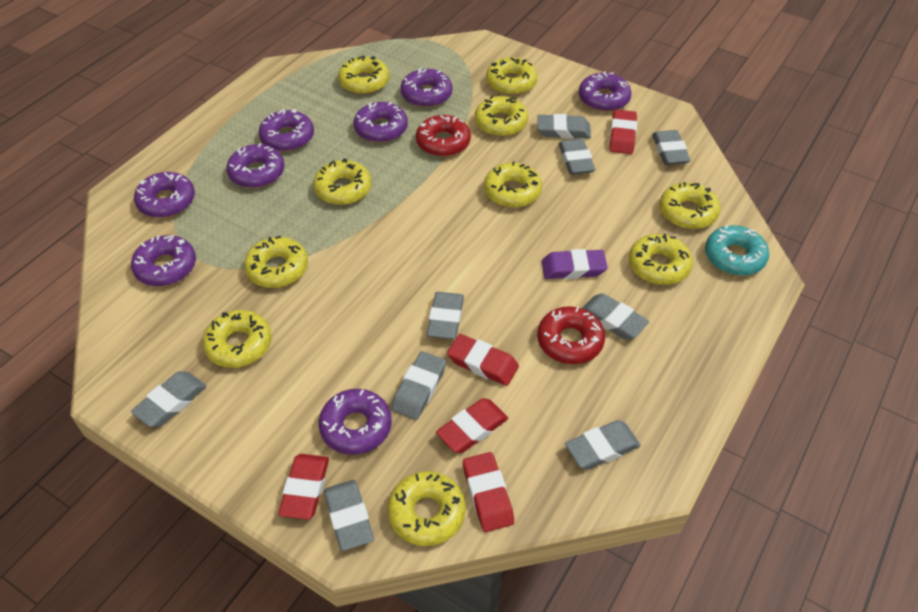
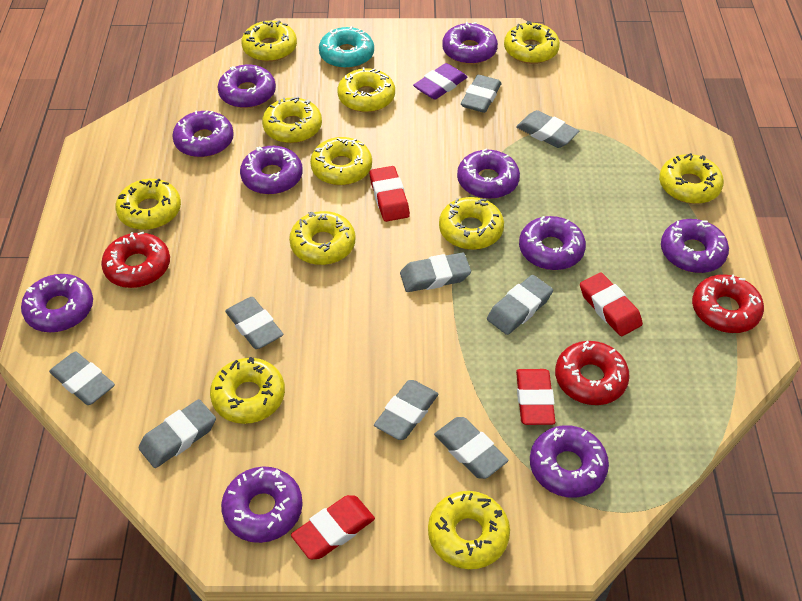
purple donut: [131,235,196,286] [134,172,195,218] [226,143,284,188] [258,109,314,152] [319,389,392,455] [354,102,408,143] [400,68,453,107] [579,71,632,112] = 8 -> [21,274,93,332] [172,110,234,157] [218,65,276,108] [221,466,303,543] [240,146,303,195] [442,22,498,64] [457,149,520,199] [519,216,586,270] [530,425,609,498] [661,219,729,273] = 10
red donut: [416,115,471,157] [537,306,605,364] = 2 -> [101,232,170,288] [555,341,630,405] [692,274,764,333] = 3
red eraser: [278,454,329,520] [436,398,508,453] [447,334,519,386] [463,452,514,532] [609,110,637,154] = 5 -> [291,495,375,559] [370,166,410,222] [516,369,555,425] [580,272,643,336] = 4
yellow donut: [202,310,272,368] [244,236,308,288] [313,158,372,205] [338,55,390,94] [388,471,466,546] [475,96,528,137] [484,161,542,208] [486,57,537,95] [629,234,693,285] [660,182,720,229] = 10 -> [115,179,181,230] [210,357,285,424] [241,20,297,62] [262,97,322,143] [289,211,356,265] [310,137,372,185] [338,67,395,112] [428,491,510,569] [439,197,504,250] [504,21,560,64] [659,153,724,204] = 11

